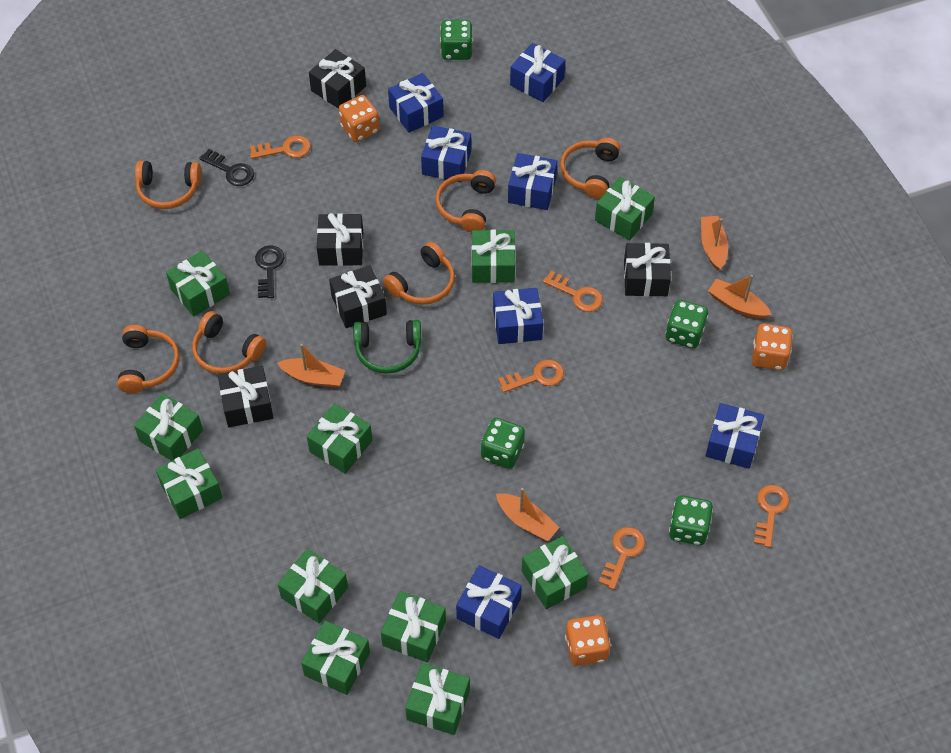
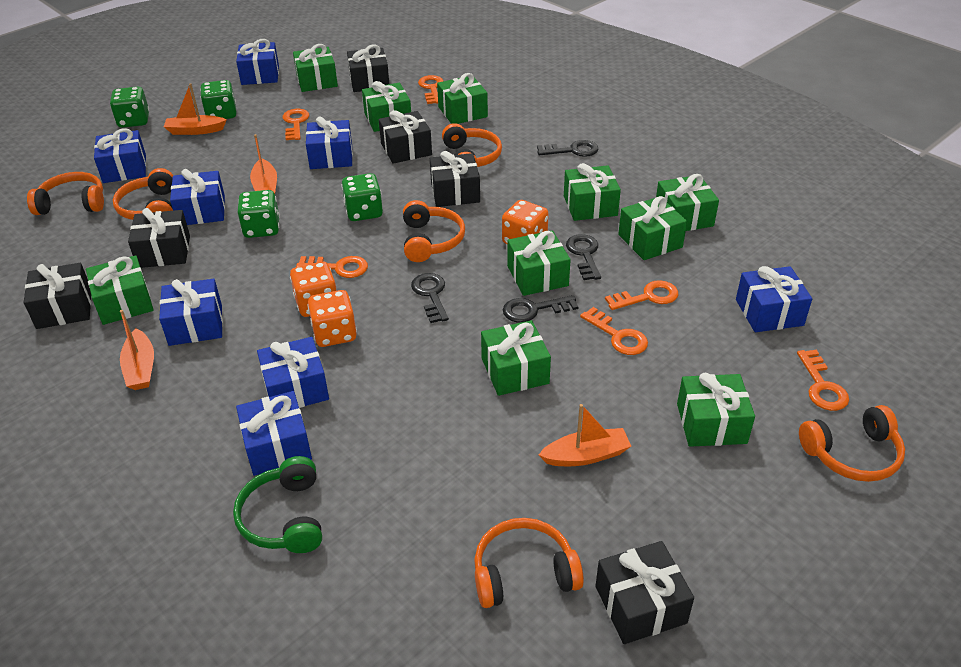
black gift: [218,366,273,427] [309,49,366,109] [317,213,363,266] [329,265,387,328] [624,243,671,296] = 5 -> [24,263,91,329] [128,208,190,268] [347,45,389,92] [379,110,432,164] [430,151,480,207] [595,541,694,644] = 6
black key: [199,149,254,186] [255,245,284,298] = 2 -> [411,273,449,323] [503,295,578,323] [537,140,598,157] [566,234,601,280] = 4
blue gift: [388,73,444,133] [421,125,471,182] [456,565,522,639] [493,288,543,344] [508,153,557,210] [510,43,566,102] [705,403,764,469] = 7 -> [94,128,146,183] [159,279,223,346] [170,169,225,225] [236,39,279,85] [236,391,312,476] [257,337,329,408] [306,116,353,169] [736,266,812,332] = 8
green gift: [134,393,203,461] [156,448,223,519] [166,250,230,317] [278,549,348,623] [301,620,370,695] [307,403,372,474] [381,591,446,663] [405,663,470,735] [472,230,515,283] [522,536,588,609] [595,177,655,241] = 11 -> [86,255,154,325] [293,44,338,92] [362,81,411,132] [437,73,488,124] [481,320,551,396] [507,231,571,296] [564,163,621,221] [618,196,687,260] [656,174,719,231] [677,373,755,447] = 10
orange key: [250,135,311,159] [498,360,564,393] [543,271,603,312] [598,527,645,590] [754,485,790,548] = 5 -> [283,109,309,140] [296,256,368,278] [418,75,443,104] [580,307,648,355] [605,280,678,310] [797,350,849,411] = 6

